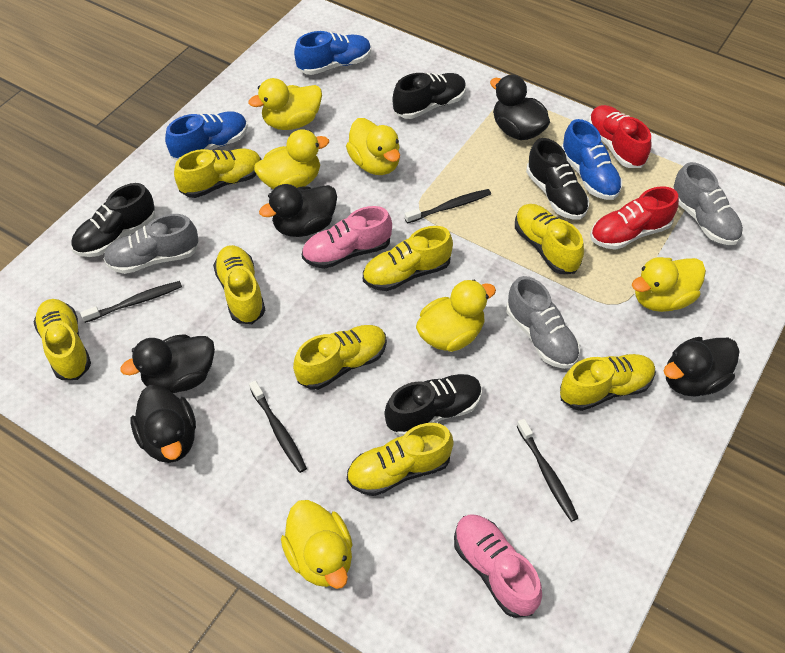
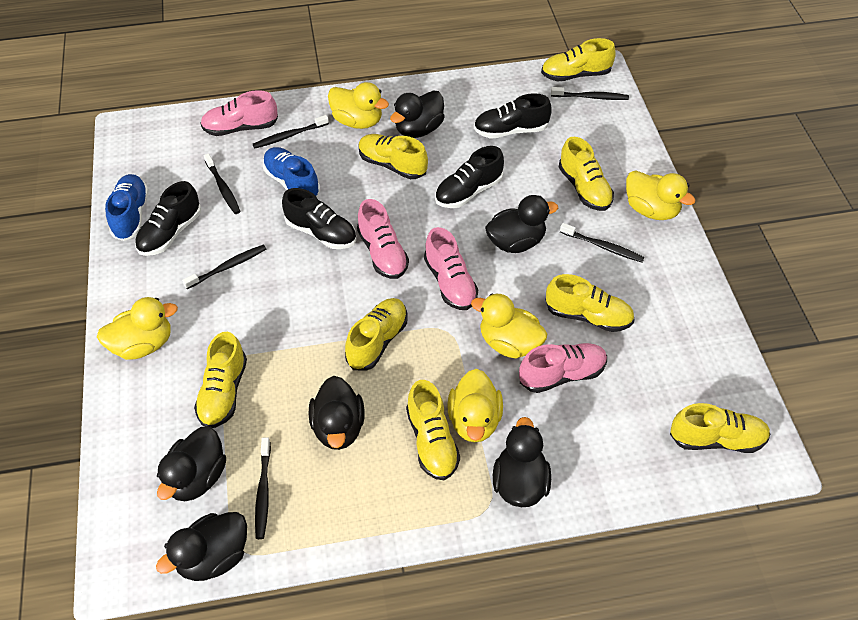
black duck: [120,334,215,393] [130,385,196,463] [259,184,337,237] [490,75,550,140] [664,337,740,397] = 5 -> [156,512,247,581] [157,426,226,501] [309,376,365,450] [390,91,445,138] [485,195,558,253] [493,417,551,507] = 6
black toothbrush: [80,281,182,323] [249,381,307,473] [405,189,491,224] [517,419,578,522] = 4 -> [182,244,266,289] [204,153,241,214] [253,115,329,149] [255,437,271,539] [551,87,629,100] [560,223,645,262] = 6
blue shoe: [165,111,248,160] [294,31,371,75] [562,119,622,200] = 3 -> [105,174,149,241] [263,147,320,197] = 2
grey shoe: [103,214,199,274] [506,276,580,369] [673,162,743,245] = 3 -> none = 0
pink shoe: [302,206,392,269] [454,514,542,618] = 2 -> [200,90,278,136] [357,199,409,279] [424,227,478,310] [519,343,607,393] = 4
red shoe: [588,105,651,168] [590,186,679,250] = 2 -> none = 0
yellow duck: [248,78,322,130] [254,129,329,189] [281,500,352,589] [346,118,400,175] [416,280,496,352] [632,257,706,312] = 6 -> [97,297,178,360] [328,82,389,129] [447,369,503,443] [471,293,547,359] [626,170,696,220] = 5

